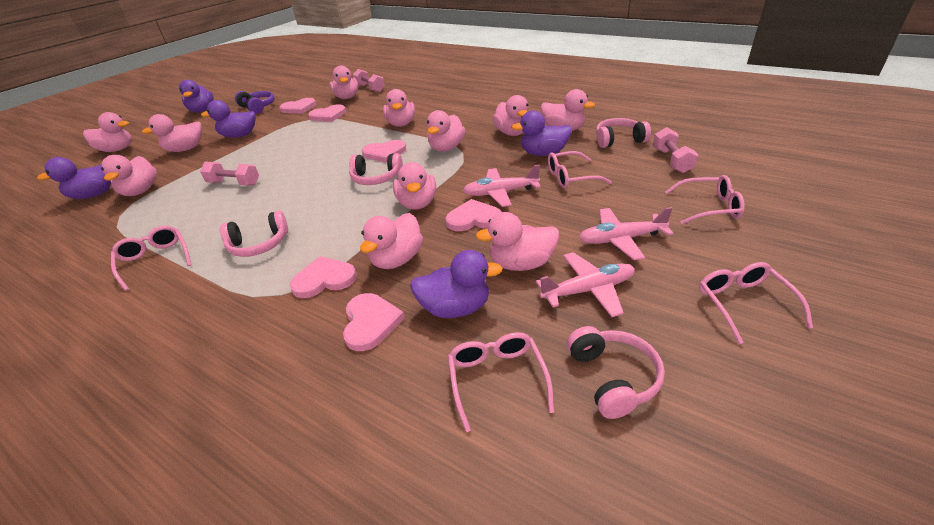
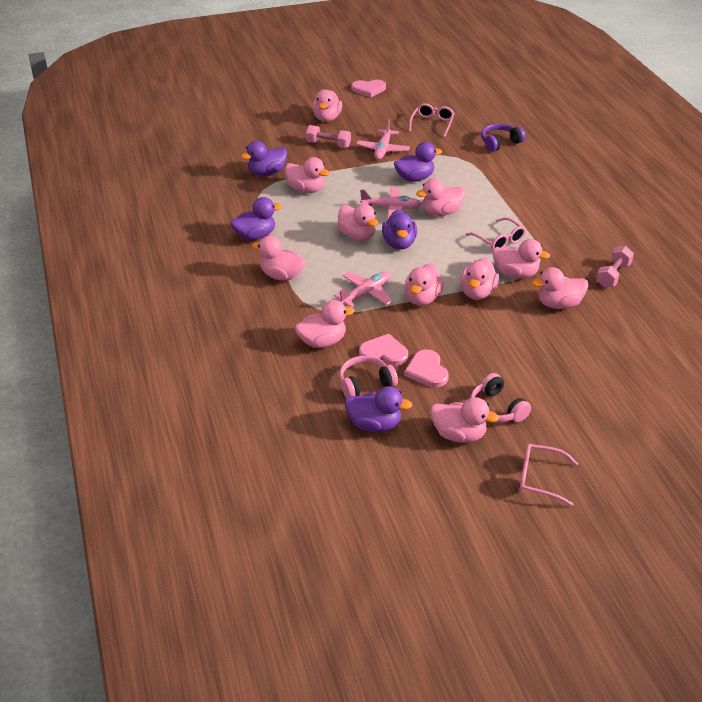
pink dumbbell: [200,162,259,185] [353,69,385,92] [653,127,698,173] = 3 -> [306,125,351,148] [596,246,634,288] = 2
pink glasses: [111,226,192,291] [448,332,554,432] [548,151,612,189] [665,175,745,225] [699,262,813,344] = 5 -> [409,103,455,137] [465,217,526,250] [519,444,578,506] = 3
pink headphones: [220,211,288,257] [349,153,403,185] [567,326,665,419] [596,118,651,148] = 4 -> [339,356,398,398] [470,373,531,423] = 2
pink heart: [280,98,316,114] [290,256,357,298] [308,104,346,122] [343,293,405,351] [362,140,406,163] [445,199,501,231] = 6 -> [351,80,386,97] [359,334,408,366] [404,349,449,387] = 3

